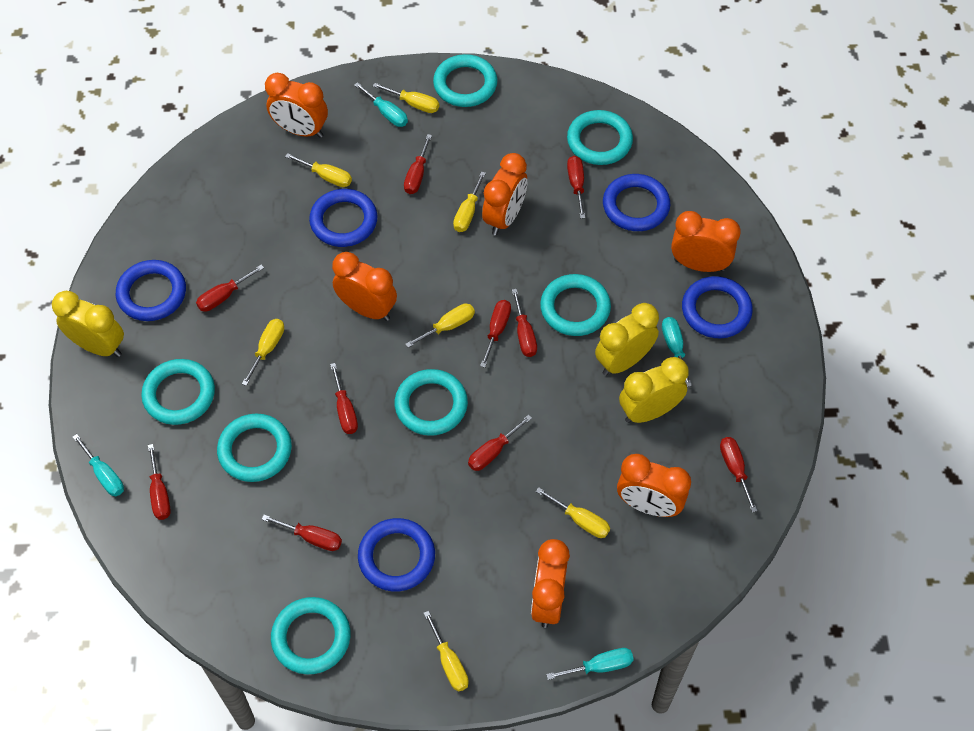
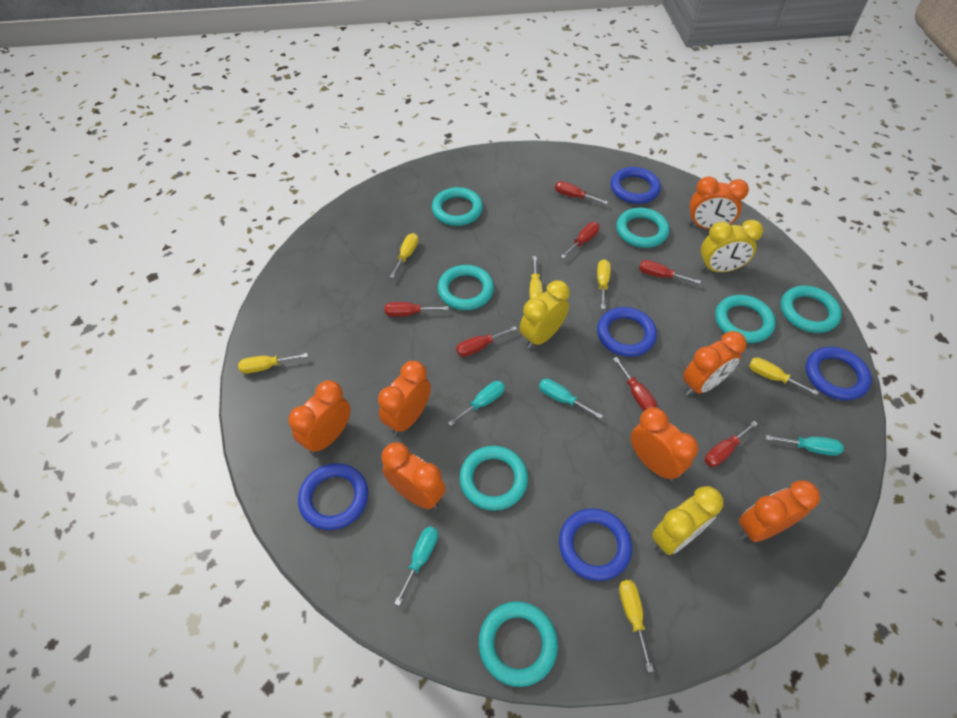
orange clock: [265,73,328,138] [332,252,397,321] [482,153,527,235] [531,539,570,628] [617,454,691,517] [671,211,741,272] = 6 -> [288,380,351,454] [378,361,431,435] [381,442,446,509] [631,407,698,481] [683,331,746,396] [688,176,749,229] [739,480,820,542] = 7
red screwdriver: [148,444,171,520] [196,265,264,312] [262,515,342,551] [330,363,358,434] [404,134,432,194] [468,414,532,471] [480,300,511,368] [512,289,537,357] [567,156,585,219] [720,437,757,512] = 10 -> [384,302,449,317] [456,326,517,357] [555,181,608,204] [561,222,600,258] [613,357,657,411] [639,260,701,284] [705,421,758,467] = 7
yellow screwdriver: [242,319,284,386] [285,153,352,187] [373,83,439,113] [405,303,475,348] [423,611,469,692] [453,171,486,232] [536,487,610,538] = 7 -> [238,353,308,374] [390,233,418,278] [530,256,543,300] [597,259,611,309] [619,580,654,672] [749,357,819,395] = 6

